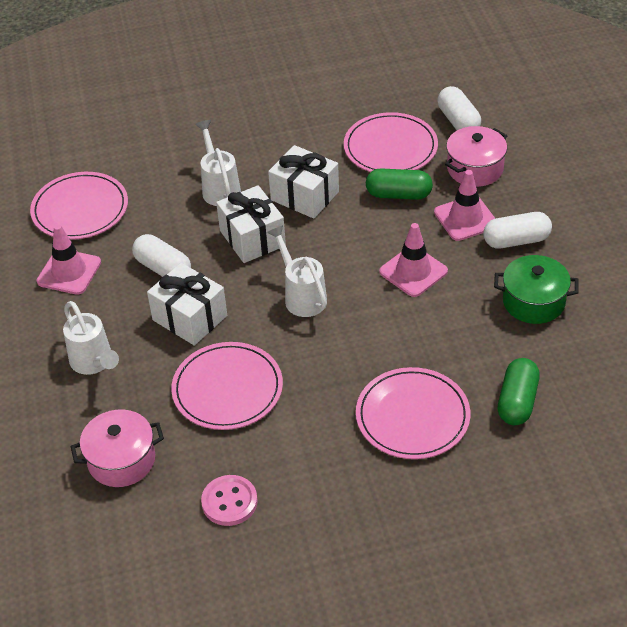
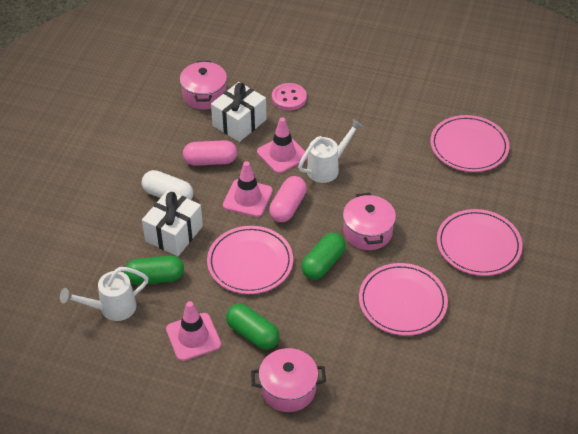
green capsule: [366,168,433,200] [498,358,540,425] = 2 -> [124,255,184,285] [226,304,280,350] [301,232,346,280] = 3
green pot: [494,255,579,324] = 1 -> none = 0
pink capsule: none = 0 -> [183,140,237,166] [269,176,307,222] = 2
pink pot: [71,409,164,487] [445,126,507,187] = 2 -> [180,61,227,109] [251,348,326,412] [343,193,396,250] = 3
white capsule: [132,234,191,277] [437,86,481,130] [483,212,552,248] = 3 -> [142,170,193,200] = 1
white gift: [147,263,227,346] [216,185,286,263] [268,145,339,219] = 3 -> [142,190,203,256] [211,82,267,142] = 2
white watering can: [63,301,119,375] [195,120,241,206] [267,225,327,317] = 3 -> [60,267,149,321] [298,119,363,183] = 2

